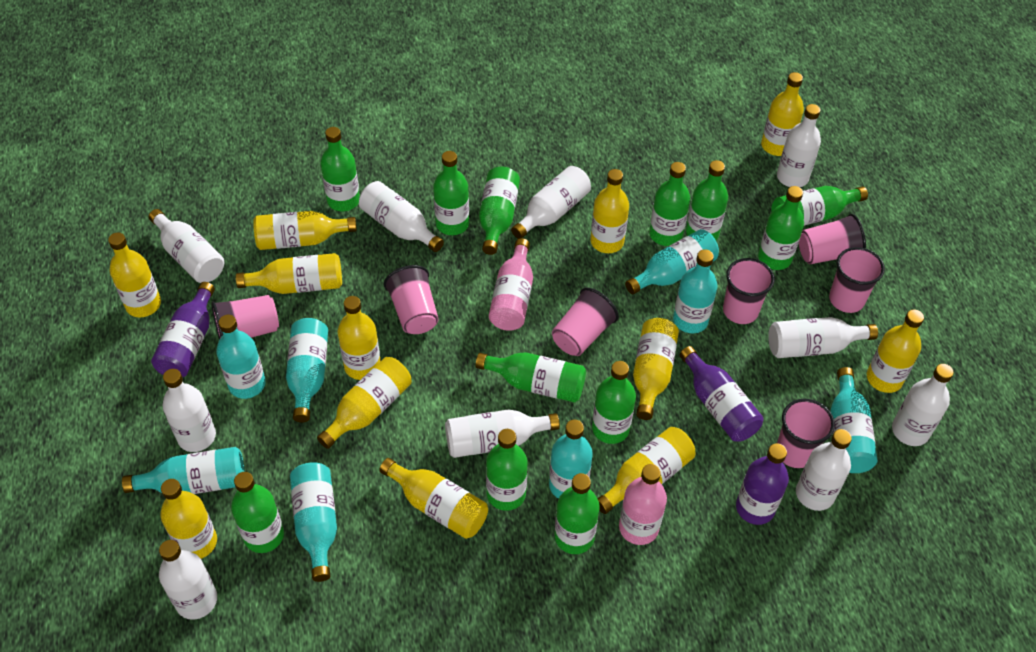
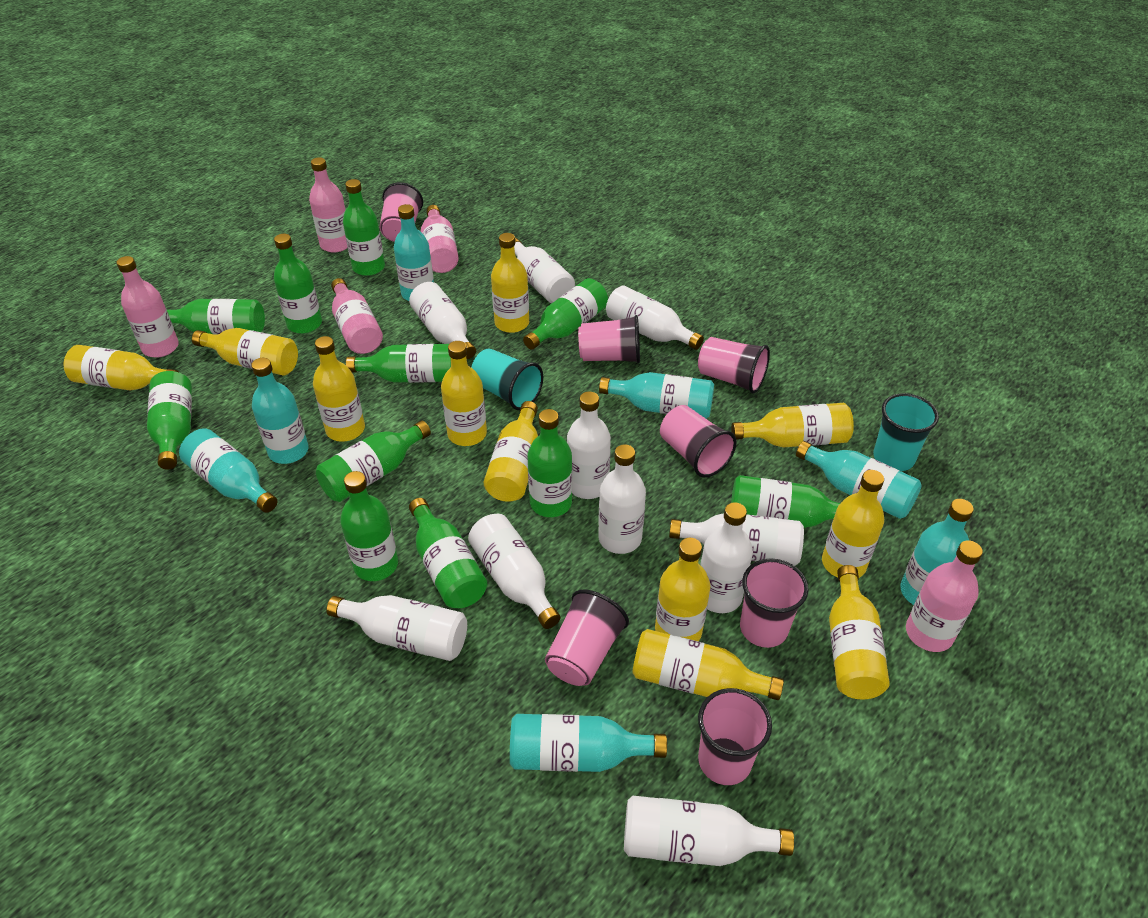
green bottle: [231,472,284,553] [320,127,360,211] [433,151,469,235] [475,352,586,403] [479,167,520,255] [486,429,527,511] [554,473,600,554] [592,361,636,444] [649,162,690,246] [686,160,728,240] [758,186,804,270] [771,186,868,226] = 12 -> [147,371,192,470] [167,299,265,335] [274,234,322,334] [316,420,431,502] [340,471,398,581] [343,179,385,276] [346,344,451,383] [409,498,487,608] [523,278,608,350] [528,409,572,517] [731,475,840,528] = 11
pink bottle: [489,238,533,331] [619,464,667,545] = 2 -> [116,256,179,358] [309,157,348,253] [331,278,383,354] [421,205,459,273] [906,540,983,652] = 5
purple bottle: [151,282,215,377] [680,346,763,442] [736,443,789,525] = 3 -> none = 0
turquoise bottle: [122,447,245,494] [216,315,266,399] [286,318,328,422] [290,462,337,582] [549,420,593,499] [625,229,719,294] [673,249,718,333] [831,367,877,473] = 8 -> [179,429,277,513] [251,358,308,464] [394,204,434,301] [510,714,667,772] [599,372,714,419] [796,441,922,519] [900,499,974,605] = 7
turquoise cup: none = 0 -> [471,349,543,410] [873,393,939,471] = 2
yellow bottle: [108,232,161,317] [161,479,217,559] [236,253,342,294] [253,211,357,250] [317,357,411,449] [337,296,381,380] [379,458,488,539] [591,169,629,253] [597,427,695,514] [633,318,679,420] [761,72,804,156] [867,310,924,393] = 12 -> [64,345,179,390] [192,328,298,375] [313,336,365,442] [441,341,487,446] [484,401,538,502] [491,233,529,333] [632,629,784,700] [655,538,710,641] [731,403,854,448] [822,470,884,578] [829,565,890,699] = 11

